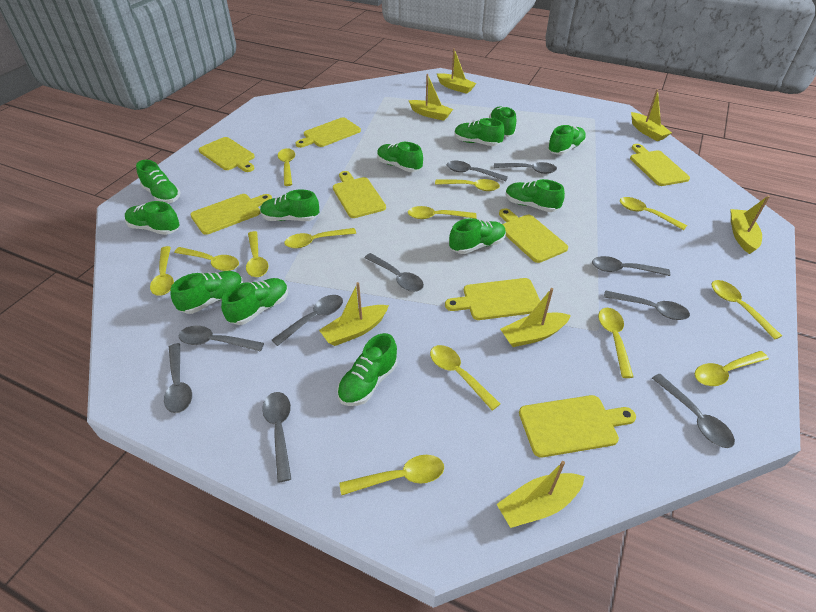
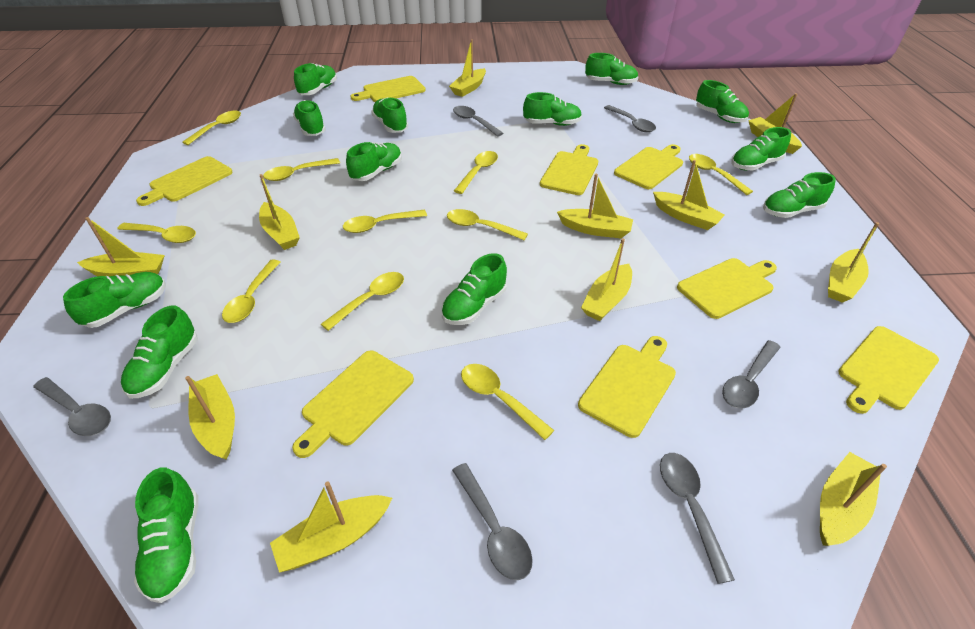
green shoe: [125,201,180,235] [136,160,181,203] [170,271,243,314] [221,278,288,325] [260,189,319,221] [337,333,397,406] [377,142,423,172] [449,218,506,254] [454,118,505,146] [489,106,516,137] [506,179,565,212] [548,125,586,155] = 12 -> [63,272,166,328] [121,306,198,398] [134,467,198,603] [293,100,326,136] [294,63,337,95] [346,142,402,181] [371,97,408,133] [441,253,507,325] [523,92,582,126] [585,53,638,85] [696,80,749,123] [731,127,791,170] [763,172,836,218] = 13
grey spoon: [164,343,192,413] [179,326,264,351] [262,392,291,482] [272,295,343,346] [364,253,424,292] [447,161,508,181] [494,162,557,174] [592,256,670,276] [604,290,690,320] [652,374,735,448] = 10 -> [33,377,111,436] [452,463,533,580] [453,106,503,137] [604,105,656,132] [660,453,735,584] [722,340,781,409] = 6
yellow boat: [319,282,389,346] [408,74,453,121] [436,48,477,94] [497,461,585,528] [500,288,571,347] [631,89,672,141] [731,196,770,254] = 7 -> [77,217,165,276] [185,374,235,460] [259,174,300,250] [270,481,392,573] [449,39,486,97] [557,174,633,238] [581,239,632,321] [653,160,725,230] [748,93,802,154] [820,452,887,546] [828,222,879,303] = 11
yellow spoon: [150,246,174,296] [174,247,239,271] [246,231,268,277] [278,148,295,186] [284,228,356,248] [339,455,444,495] [408,206,477,219] [430,345,500,411] [435,179,500,191] [598,308,634,378] [620,197,687,230] [694,351,769,386] [711,280,782,340] = 13 -> [117,223,196,243] [182,111,241,145] [222,259,280,323] [263,158,340,181] [321,272,404,331] [343,210,427,233] [447,209,528,240] [454,151,498,194] [461,364,554,440] [689,154,753,195] = 10

